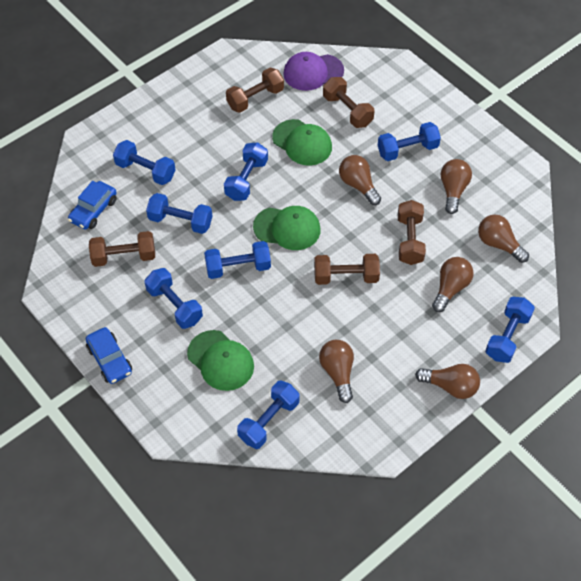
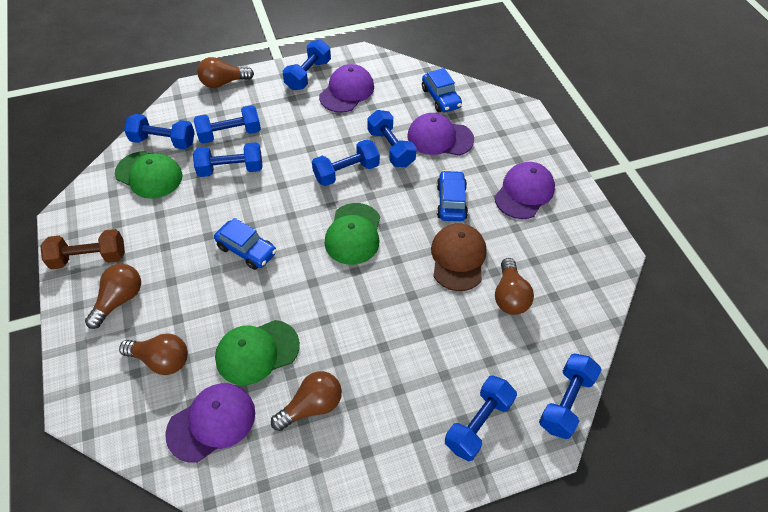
blue car: [68,181,117,229] [86,327,132,384] = 2 -> [214,218,277,270] [422,68,462,112] [437,170,468,221] = 3
brown cap: none = 0 -> [431,224,487,291] = 1
brown dumbbell: [89,231,155,267] [226,67,284,113] [314,254,380,285] [323,77,374,128] [398,200,426,265] = 5 -> [40,229,125,269] = 1
brown light bulb: [319,340,354,403] [339,155,381,205] [415,364,480,399] [432,257,474,312] [441,159,472,214] [478,215,529,263] = 6 -> [85,264,141,329] [119,333,188,375] [197,57,254,88] [271,371,342,431] [495,258,534,315] = 5
purple cap: [283,52,344,91] = 1 -> [165,383,255,463] [319,64,374,113] [407,113,474,156] [494,162,555,219] = 4

